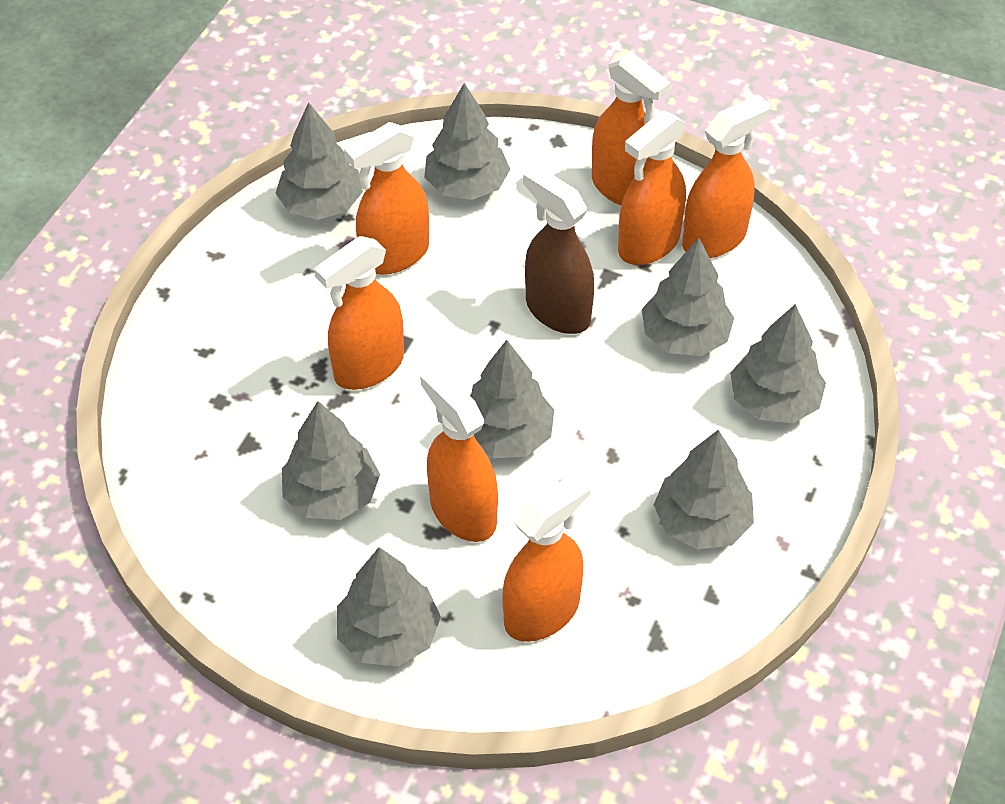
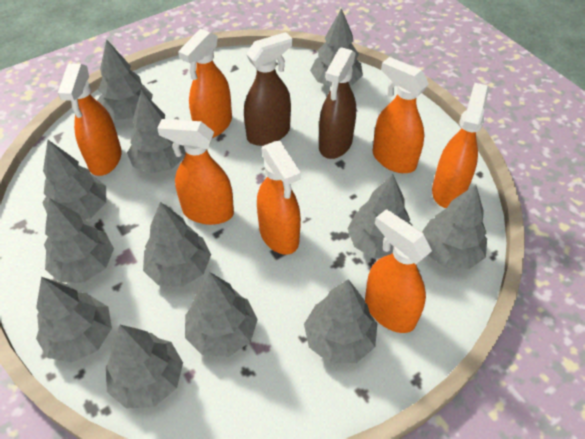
brown spray bottle: [523,165,594,334] = 1 -> [244,32,292,146] [319,47,356,159] = 2
grey tree: [275,102,363,220] [282,401,380,520] [337,547,441,667] [424,83,510,200] [470,340,554,458] [642,238,734,356] [654,430,754,549] [730,304,826,423] = 8 -> [36,277,112,363] [43,140,106,220] [44,198,114,283] [97,39,153,120] [106,325,183,409] [127,90,186,173] [143,202,211,287] [185,272,258,357] [304,279,377,363] [310,8,363,86] [347,174,413,259] [422,185,487,269] = 12

